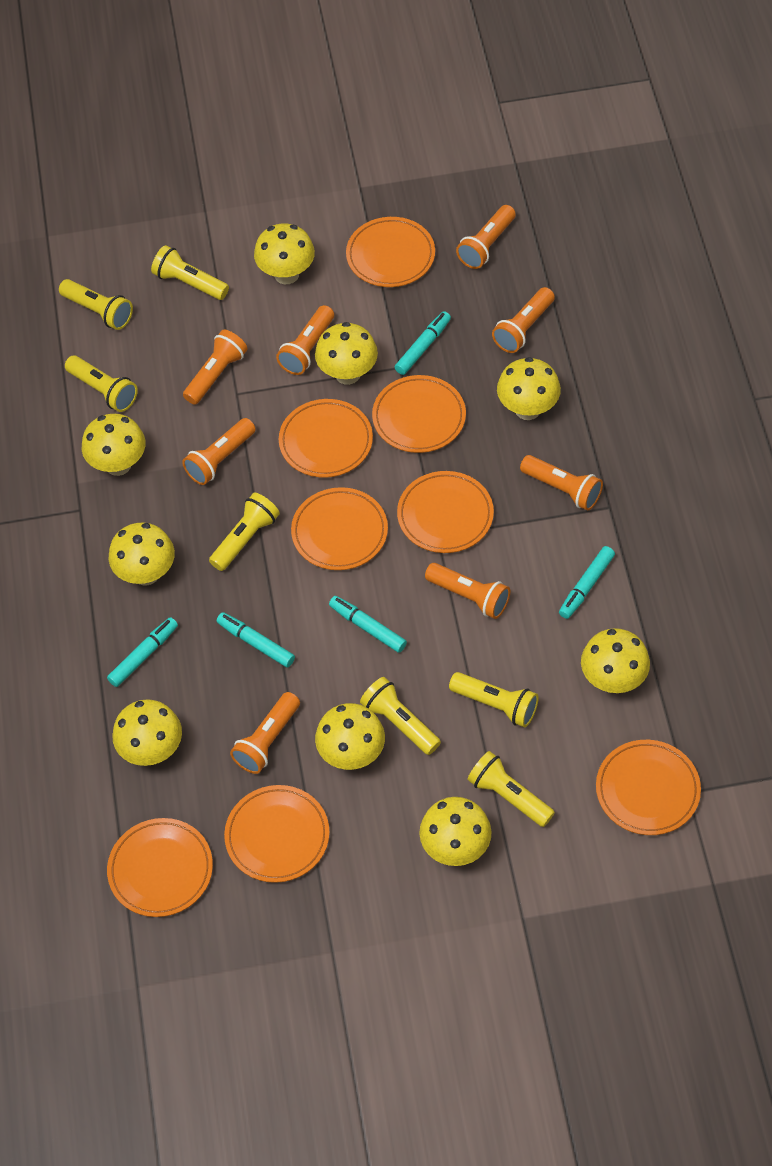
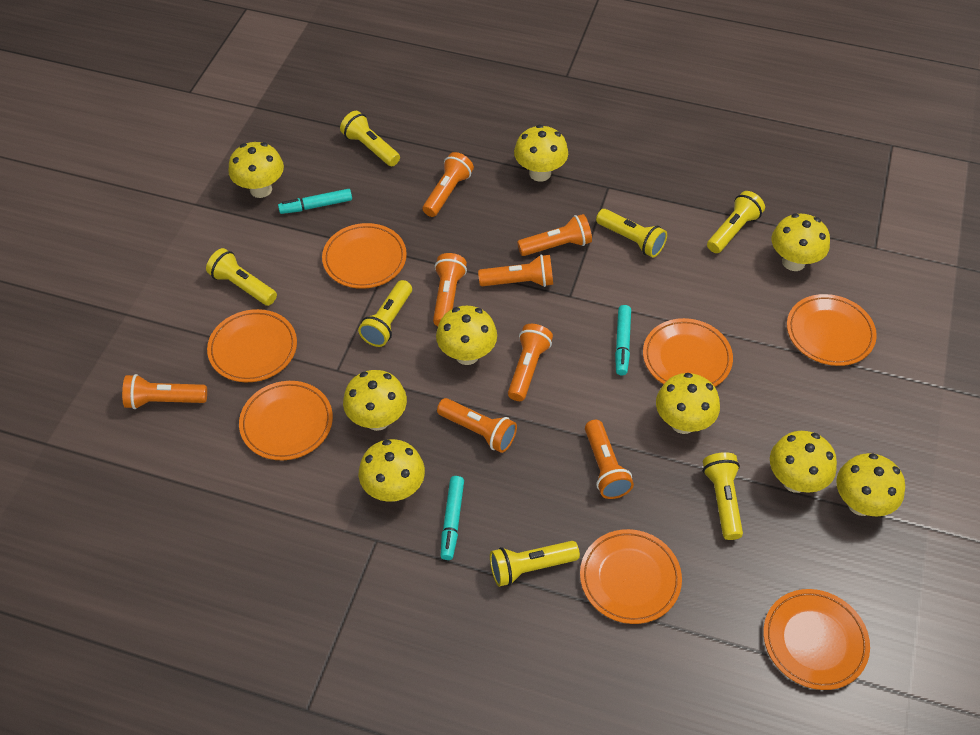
orange plate: [107,818,213,917] [224,785,330,883] [279,399,373,478] [291,487,388,570] [346,217,435,287] [372,375,466,453] [397,471,494,553] [596,740,701,835] = 8 -> [207,309,297,382] [239,381,333,460] [322,223,407,289] [580,529,682,624] [643,318,733,387] [763,589,870,690] [787,294,877,366] = 7
turquoise marker: [107,617,178,687] [217,612,295,667] [329,596,407,653] [395,311,451,375] [559,546,615,619] = 5 -> [278,189,352,214] [441,476,464,560] [615,305,631,375] = 3

